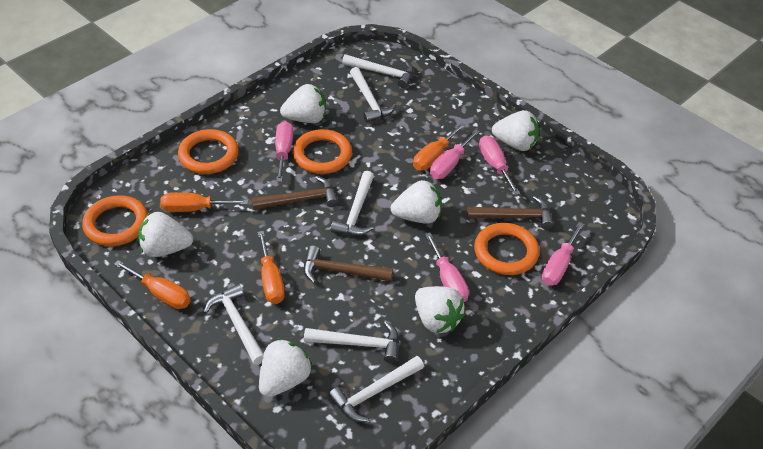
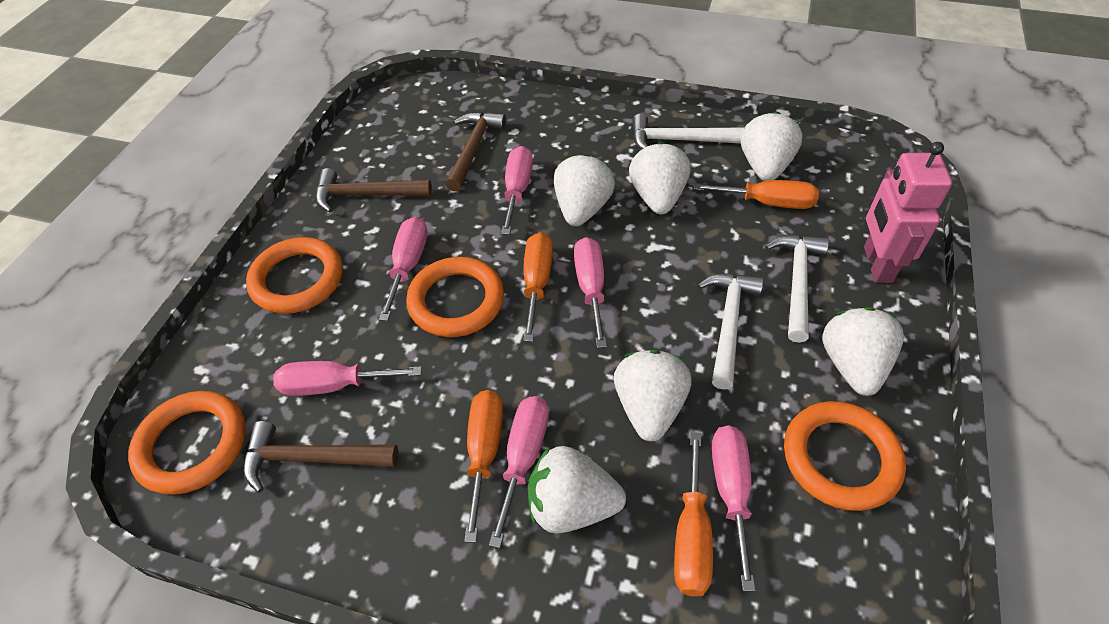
pink robot: none = 0 -> [864,142,952,283] = 1
pink screwdriver: [275,121,293,182] [425,233,469,302] [430,129,480,179] [479,136,520,195] [542,222,584,286] = 5 -> [273,361,422,396] [379,217,428,321] [489,396,549,548] [501,146,533,235] [574,237,607,348] [712,425,755,591] = 6
white hammer: [204,284,264,365] [304,321,399,363] [328,356,424,422] [331,171,374,236] [342,54,414,88] [350,67,396,122] = 6 -> [633,114,744,149] [698,273,764,390] [765,235,829,343] = 3

